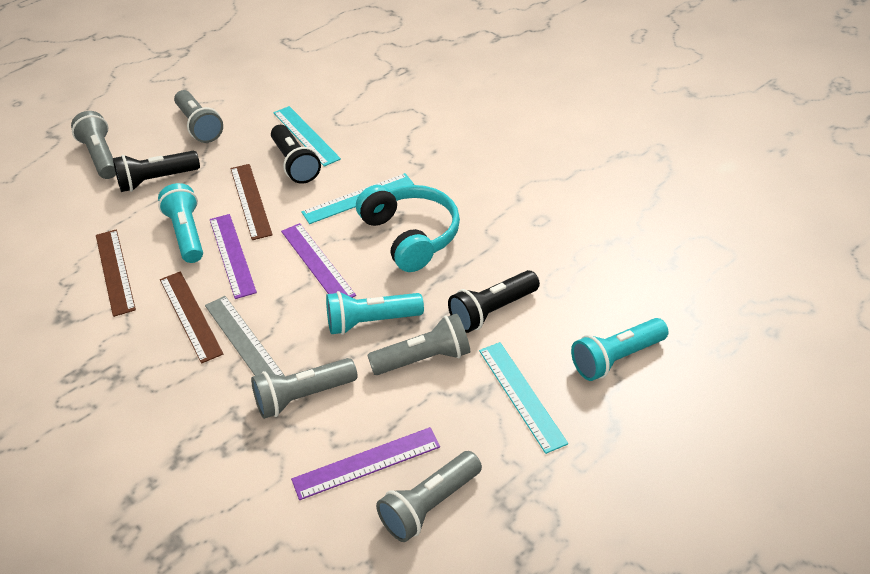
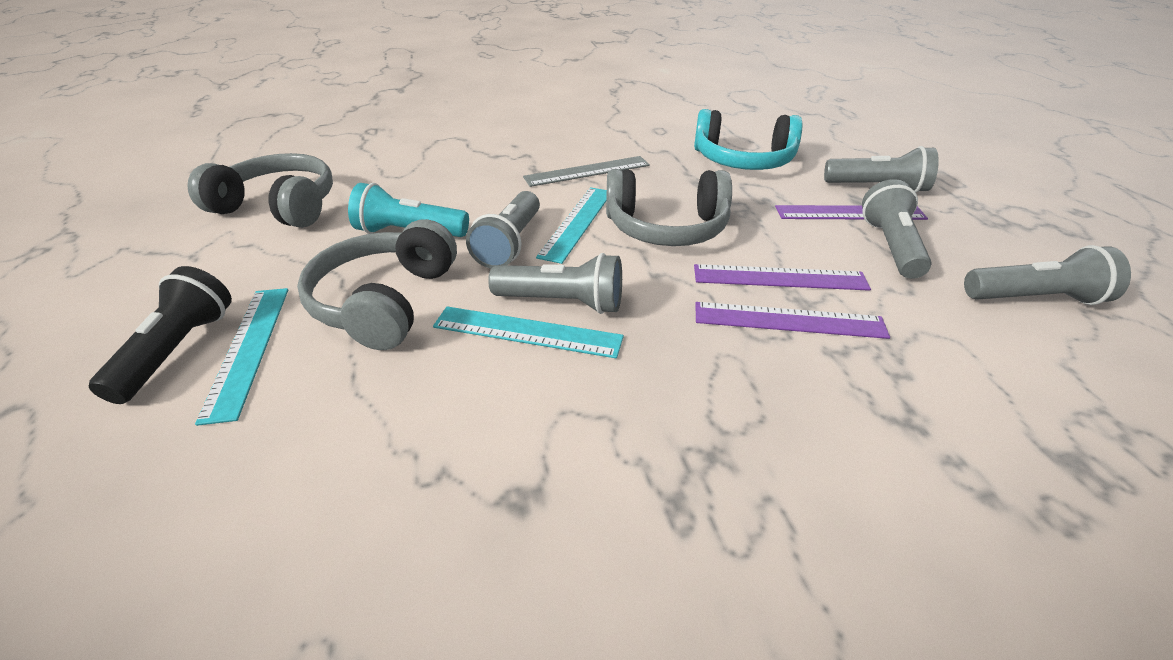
black flashlight: [113,151,200,192] [271,125,321,184] [448,270,540,333] = 3 -> [89,266,232,404] = 1
brown ruler: [96,229,136,317] [160,271,223,364] [230,164,273,240] = 3 -> none = 0
grey headphones: none = 0 -> [187,153,333,228] [297,219,457,350] [606,169,732,246] = 3
turquoise flashlight: [158,183,203,263] [326,291,424,335] [571,318,669,381] = 3 -> [348,183,469,237] = 1

